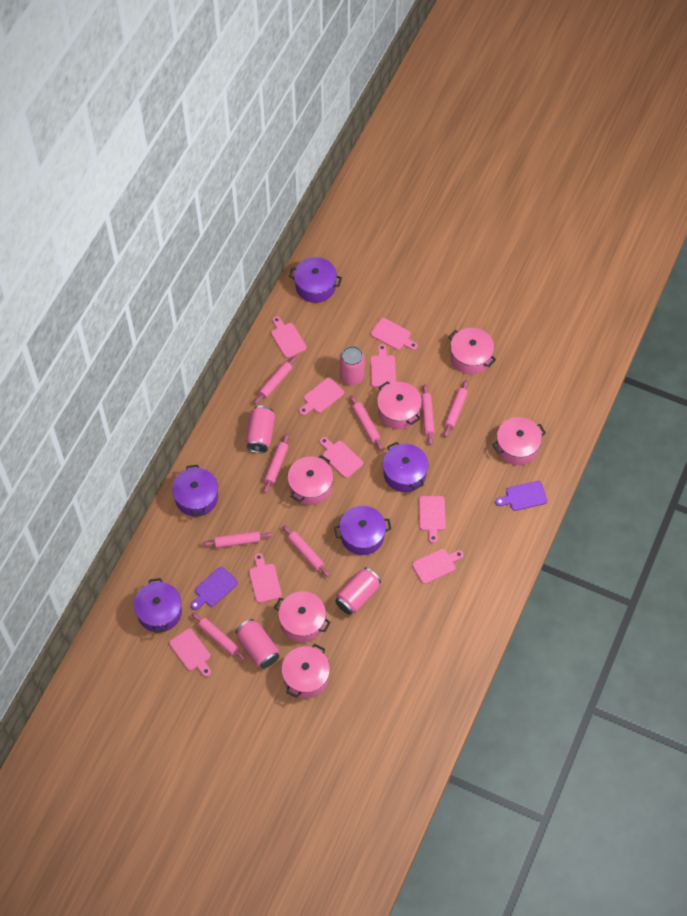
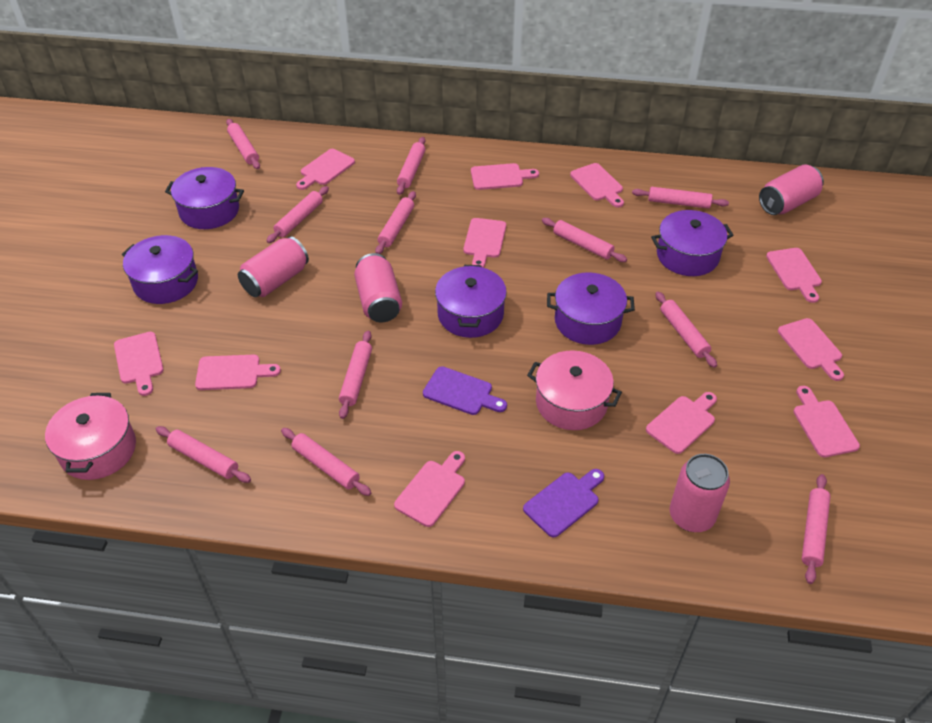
pink cutting board: [169,628,211,677] [249,553,282,603] [271,316,307,358] [299,378,344,415] [320,437,363,478] [370,344,396,387] [371,318,418,350] [412,549,464,584] [419,496,446,543] = 9 -> [114,332,164,396] [195,355,281,390] [296,149,355,190] [394,451,465,527] [463,218,506,268] [471,163,539,190] [570,163,624,207] [646,392,717,454] [766,248,822,303] [778,318,844,381] [793,386,860,457] = 11
pink pot: [274,591,331,642] [281,644,330,698] [287,455,333,505] [377,381,422,429] [448,328,496,374] [492,417,546,465] = 6 -> [45,393,136,480] [527,350,622,430] = 2
pink rolling pin: [191,613,246,660] [202,531,273,548] [254,356,297,404] [263,434,289,493] [283,525,329,577] [350,395,383,450] [421,384,435,445] [444,380,469,437] = 8 -> [156,426,251,483] [226,119,260,169] [266,186,329,243] [281,428,371,496] [339,330,372,419] [375,191,416,254] [397,137,426,195] [542,218,627,262] [632,187,729,209] [655,292,717,368] [802,474,830,584] = 11

